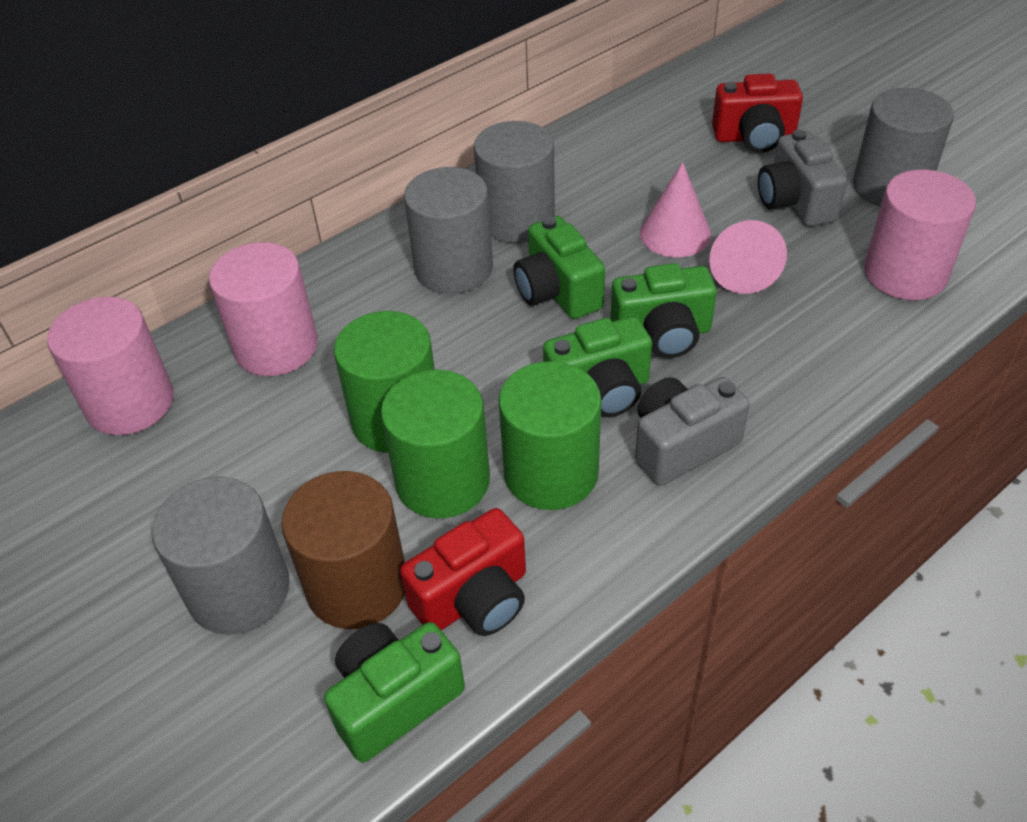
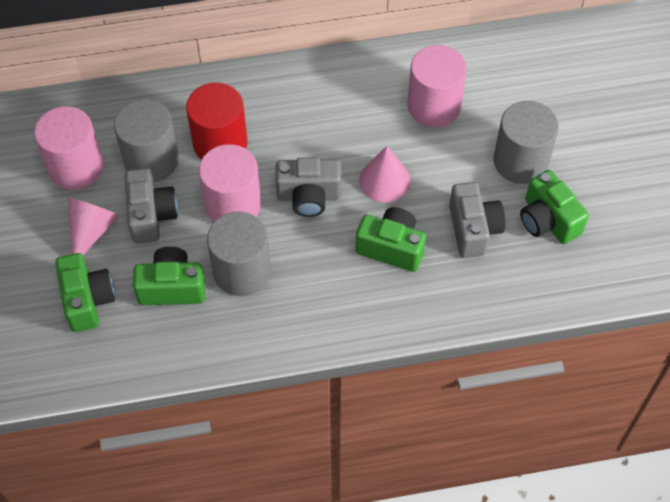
brown cylinder: [281,471,405,629] = 1 -> none = 0
green cylinder: [334,311,435,453] [381,370,490,518] [499,361,602,510] = 3 -> none = 0
grey camera: [635,377,750,486] [758,130,847,227] = 2 -> [125,168,178,244] [275,158,341,217] [449,182,506,258] = 3
grey cylinder: [152,477,290,634] [404,167,493,294] [474,121,555,243] [853,88,954,207] = 4 -> [114,99,179,182] [207,211,271,296] [493,101,559,184] = 3
red camera: [400,508,526,636] [712,74,803,153] = 2 -> none = 0
red cylinder: none = 0 -> [186,82,247,160] = 1

